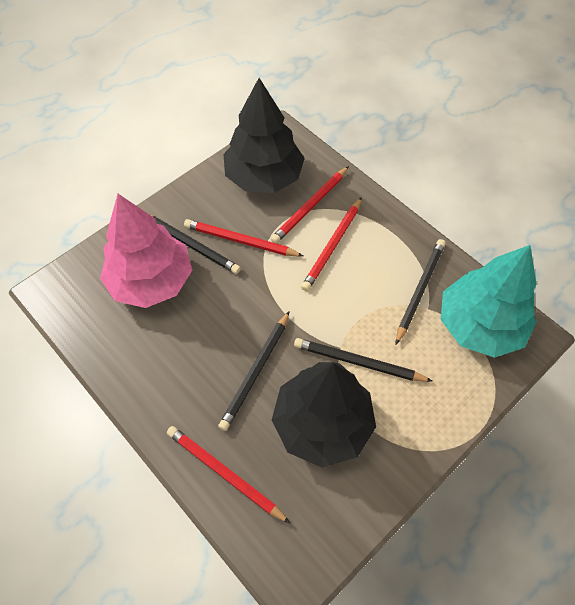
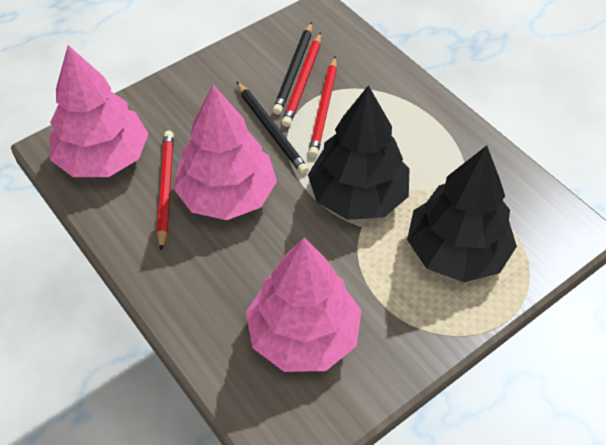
black pencil: [151,215,241,274] [218,311,290,431] [294,338,432,382] [395,239,446,345] = 4 -> [236,81,309,174] [273,22,312,115] = 2
pink tree: [100,194,192,308] = 1 -> [50,45,149,177] [173,85,277,220] [246,238,361,372] = 3
red pencil: [167,426,290,523] [184,219,303,256] [271,166,349,244] [301,197,362,291] = 4 -> [157,130,174,251] [282,32,321,127] [308,56,337,158] = 3
turquoise tree: [441,245,537,358] = 1 -> none = 0

